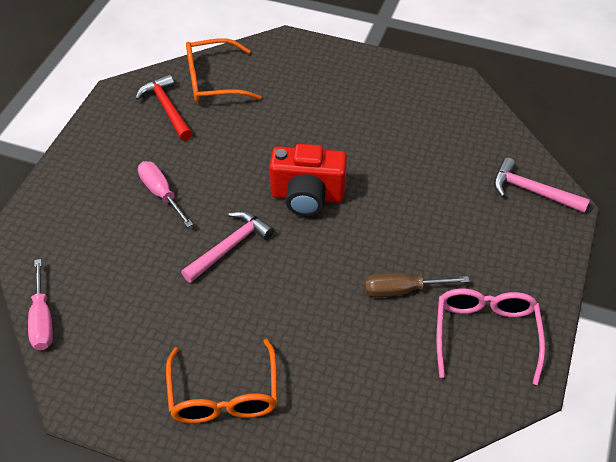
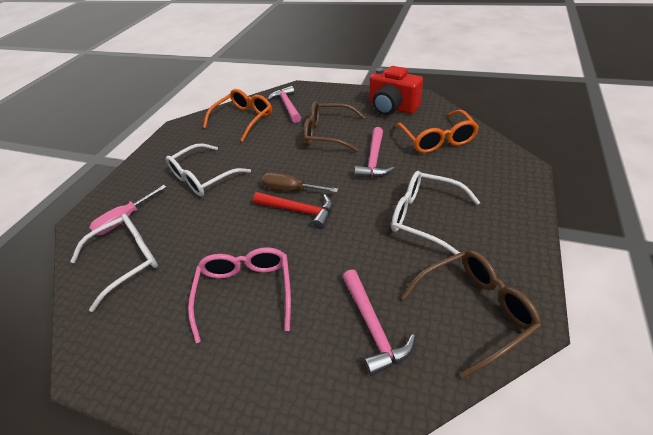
brown glasses: none = 0 -> [304,101,365,152] [401,250,541,378] = 2
pink hammer: [181,211,274,283] [494,158,590,213] = 2 -> [267,86,301,123] [343,269,415,376] [355,127,394,178] = 3
pink screwdriver: [28,259,53,350] [138,161,193,227] = 2 -> [89,185,166,235] = 1
white glasses: none = 0 -> [70,214,158,312] [166,143,251,197] [391,171,480,255] = 3

